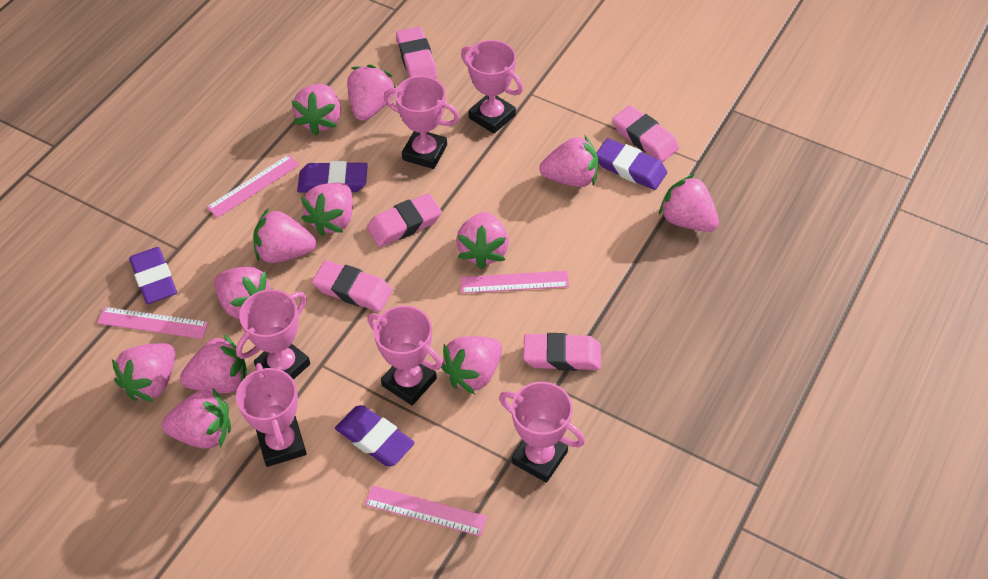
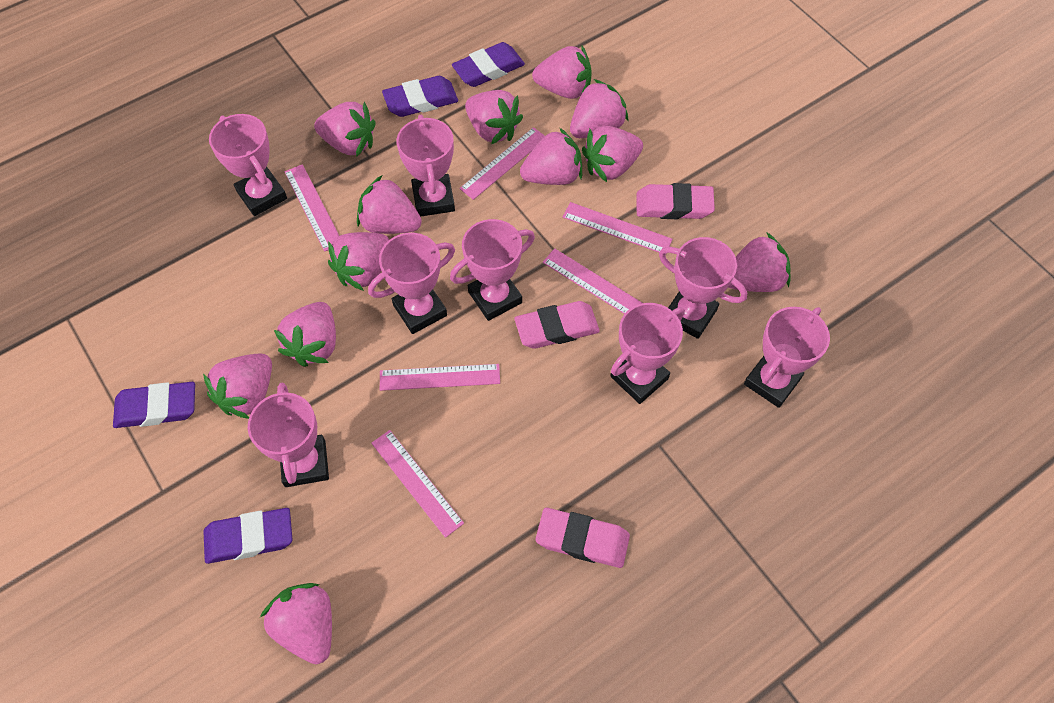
pink eraser: [312,260,392,312] [367,193,442,247] [396,27,437,79] [523,333,601,371] [612,105,679,162] = 5 -> [514,301,600,349] [536,508,630,568] [636,183,715,219] = 3
pink ruler: [97,307,209,339] [207,155,300,218] [365,485,487,536] [460,271,569,293] = 4 -> [284,164,339,252] [372,430,464,538] [380,364,500,391] [459,127,545,200] [543,248,642,314] [563,202,673,255] = 6
pink trophy: [236,289,310,380] [236,363,307,467] [367,306,442,405] [384,76,460,169] [461,40,523,134] [499,382,585,483] = 6 -> [209,114,287,216] [248,382,329,487] [368,233,455,334] [397,115,455,217] [450,219,535,321] [610,303,685,404] [659,237,747,339] [744,307,830,408] = 8

